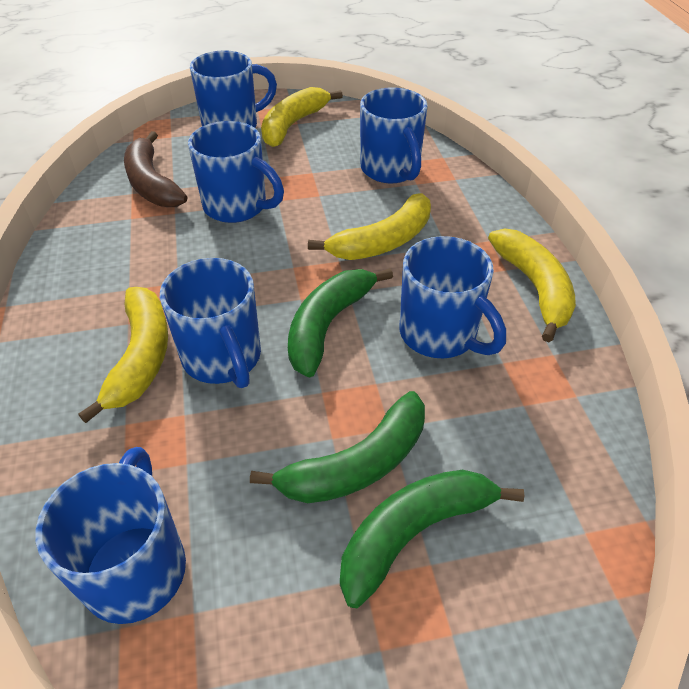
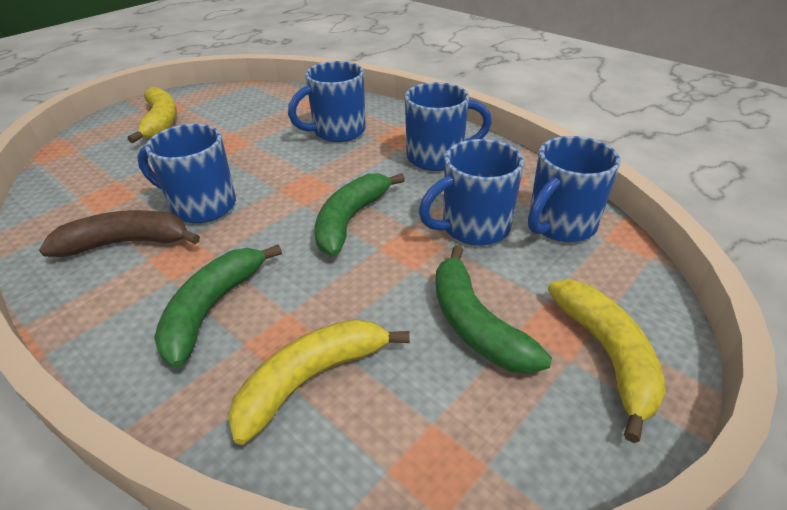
blue mug: [36,447,186,624] [160,258,261,388] [188,121,284,223] [190,50,277,128] [360,87,428,183] [399,236,506,359] = 6 -> [137,124,236,223] [288,61,366,142] [405,82,492,171] [419,139,524,246] [528,136,621,242] = 5
yellow banana: [78,287,168,423] [261,87,343,147] [308,193,431,260] [488,228,576,342] = 4 -> [128,87,177,143] [228,319,410,445] [548,279,666,443] = 3

